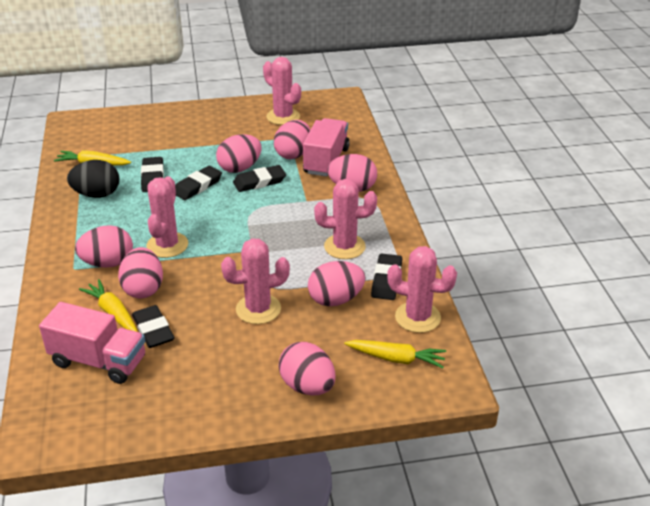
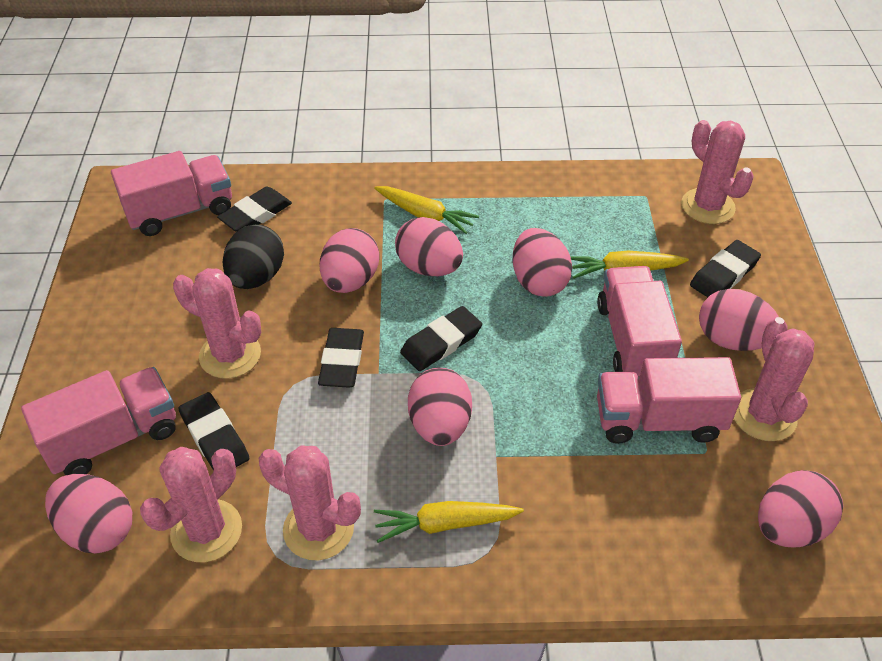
pink truck: [39,302,145,384] [303,118,350,177] = 2 -> [21,367,176,475] [111,151,232,236] [597,266,682,379] [597,357,741,444] = 4

